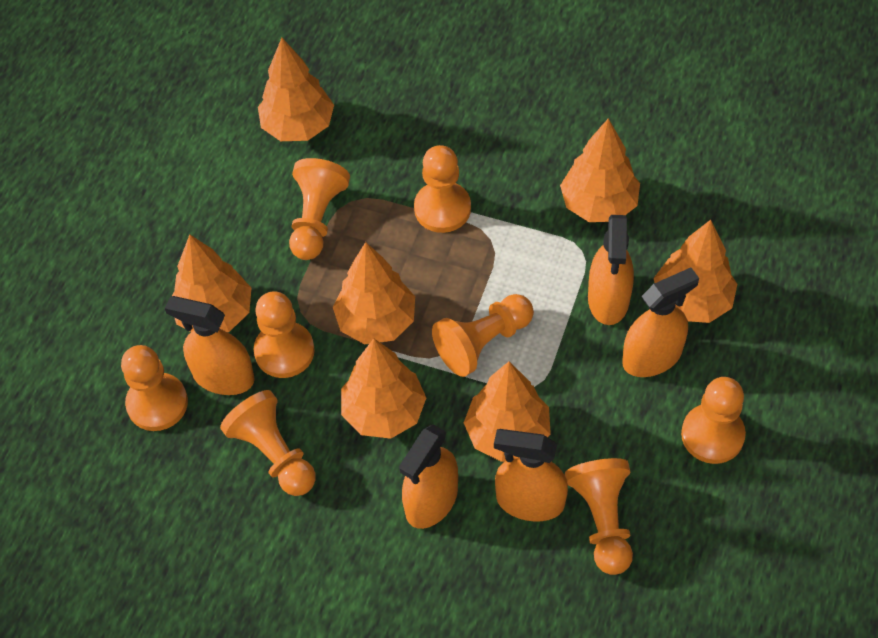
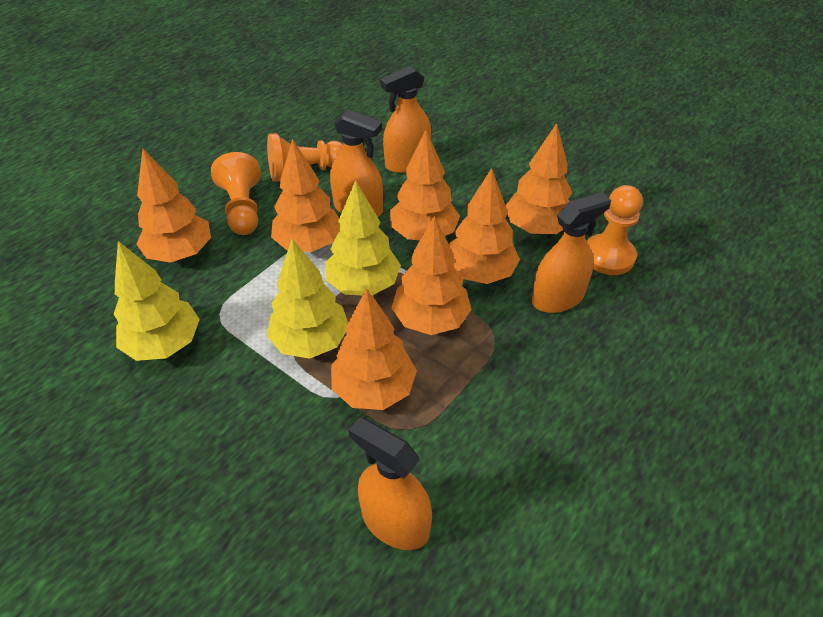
orange pawn: [121,345,188,431] [220,390,315,496] [254,291,315,378] [289,158,350,260] [414,145,471,233] [432,294,534,377] [565,458,633,575] [681,377,746,464] = 8 -> [211,152,261,235] [267,133,343,182] [587,185,643,275] = 3
orange spray bottle: [165,296,255,395] [399,425,458,529] [494,429,568,521] [588,215,634,325] [622,267,699,377] = 5 -> [330,110,383,217] [348,417,432,550] [380,66,431,173] [532,192,611,313] = 4
yellow tree: none = 0 -> [114,241,200,361] [267,239,348,359] [326,180,401,296] = 3

